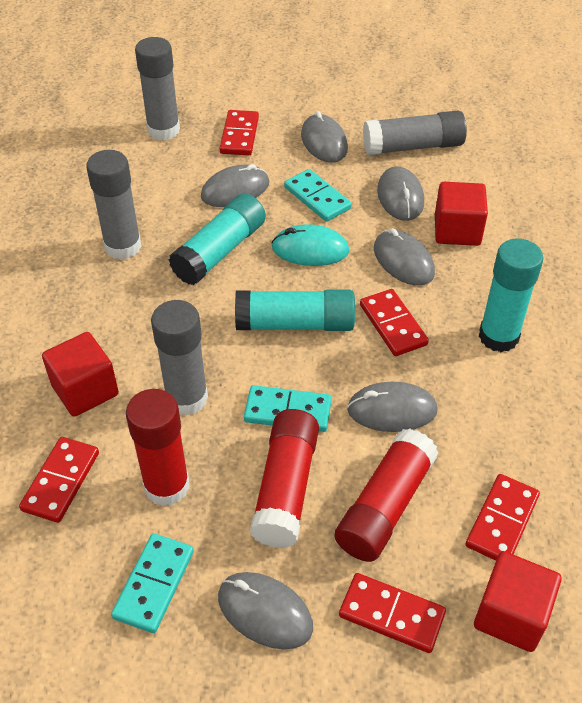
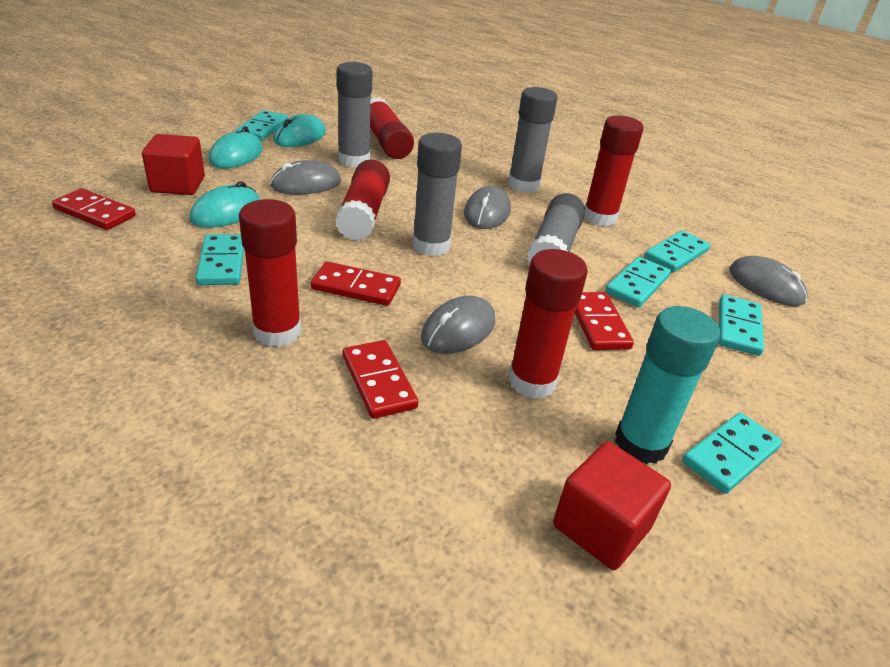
grey mouse: [201,164,269,207] [218,572,313,650] [301,111,348,163] [347,382,438,432] [374,228,435,286] [377,167,424,221] = 6 -> [270,160,341,194] [421,296,495,354] [464,186,511,229] [729,256,808,306] = 4
red cube: [42,332,119,417] [435,182,488,246] [474,551,561,652] = 3 -> [142,134,205,195] [553,441,671,570] = 2
red domino: [19,437,99,523] [219,110,259,155] [339,573,446,653] [360,289,429,356] [466,474,540,561] = 5 -> [52,188,136,230] [311,261,401,306] [343,340,418,419] [575,292,634,350] = 4
red glue stick: [126,389,190,506] [250,409,319,548] [334,428,439,562] = 3 -> [239,199,301,347] [335,160,390,241] [370,97,414,159] [508,249,588,399] [584,115,644,227] = 5
turquoise domino: [111,533,194,633] [244,385,332,432] [284,169,352,222] = 3 -> [196,234,244,285] [236,110,288,141] [605,257,671,307] [644,230,710,273] [682,413,782,494] [718,295,764,356] = 6
turquoise glue stick: [169,193,266,285] [235,290,355,331] [479,239,543,352] = 3 -> [615,306,720,464] = 1
turquoise mouse: [271,224,349,266] = 1 -> [190,181,260,228] [209,127,263,168] [273,114,326,147] = 3

